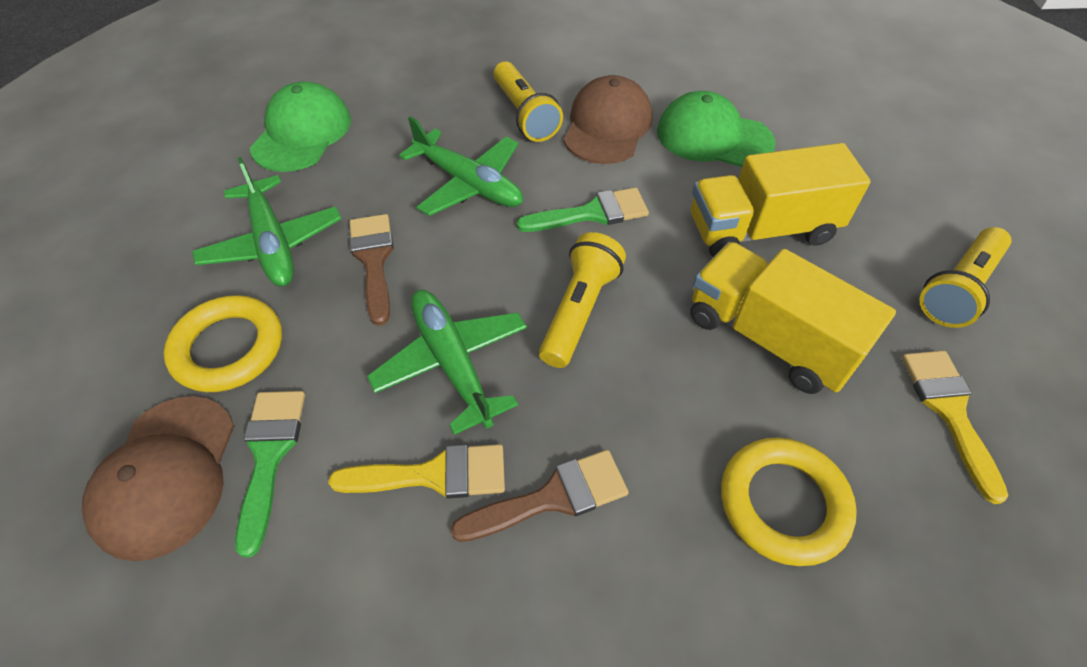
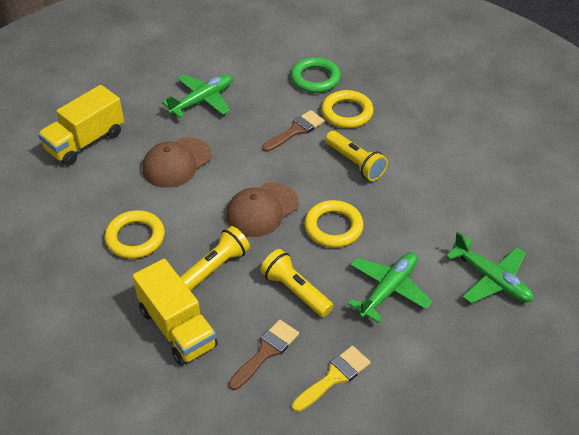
green brush: [235,391,305,557] [516,188,649,232] = 2 -> none = 0
green cap: [250,81,351,172] [657,91,776,167] = 2 -> none = 0
green ring: none = 0 -> [291,57,341,93] = 1
yellow brush: [328,444,505,499] [902,350,1008,504] = 2 -> [292,346,370,412] = 1
yellow ring: [164,295,282,392] [721,437,857,566] = 2 -> [105,210,165,259] [304,200,364,248] [321,90,374,128] = 3

